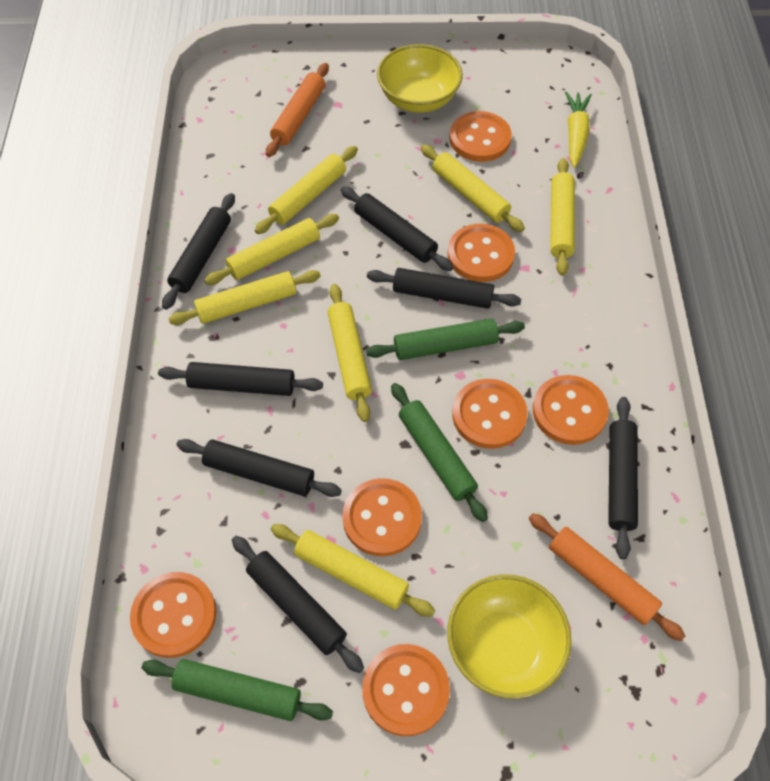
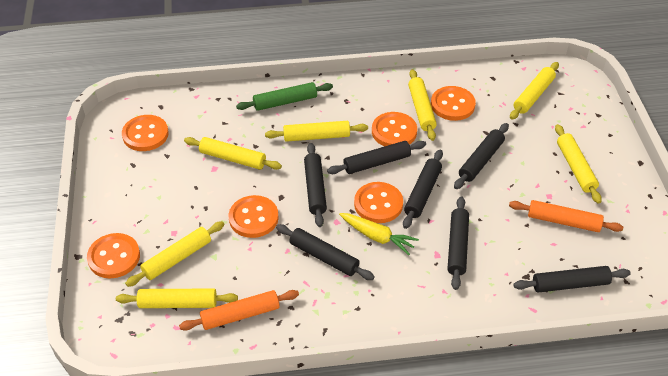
green rolling pin: [142,659,333,721] [366,318,525,360] [391,383,488,522] = 3 -> [236,82,333,111] = 1
orange button: [130,572,216,658] [342,478,422,557] [362,644,450,736] [448,224,515,282] [450,111,512,162] [452,379,528,449] [533,375,609,445] = 7 -> [87,233,140,278] [122,115,169,151] [229,195,279,238] [354,182,403,223] [372,112,417,146] [431,86,476,121] = 6
yellow bowl: [377,44,463,113] [447,574,572,699] = 2 -> none = 0

